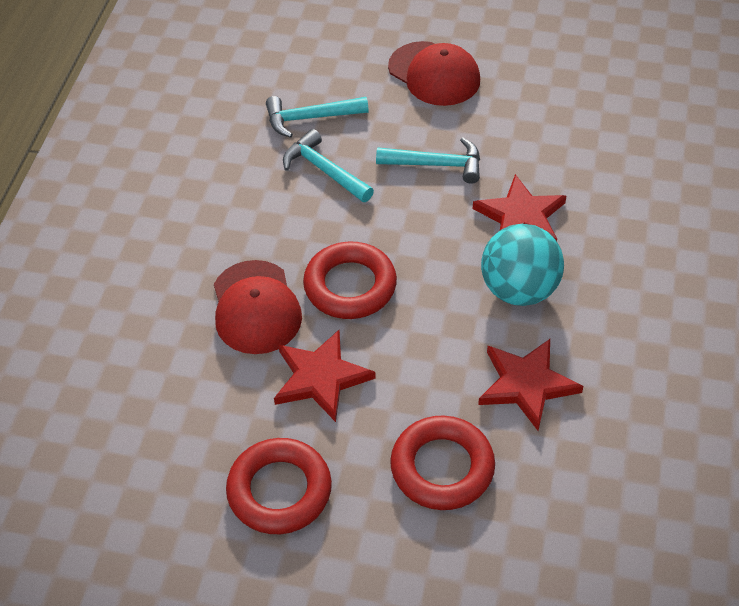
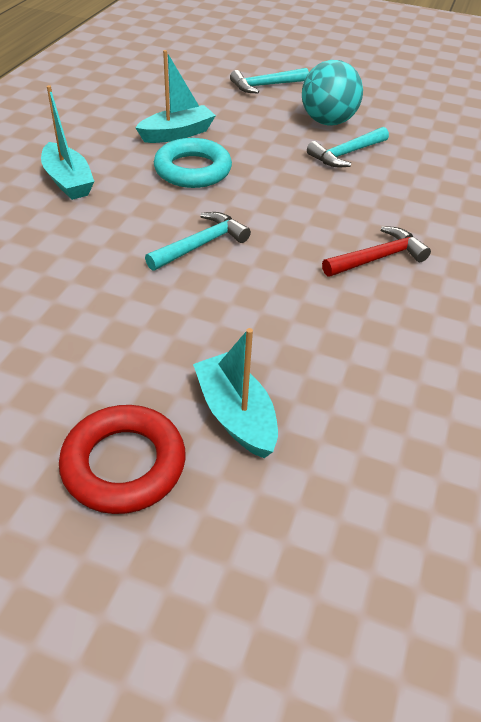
red cap: [214,260,302,354] [388,41,480,106] = 2 -> none = 0
red hammer: none = 0 -> [322,226,431,277] = 1
red ring: [226,438,332,534] [303,241,397,319] [390,416,495,510] = 3 -> [59,405,185,514] = 1
red star: [274,330,376,422] [473,174,566,241] [478,339,584,431] = 3 -> none = 0
turquoise boat: none = 0 -> [41,85,95,200] [135,50,216,143] [193,328,278,458] = 3
turquoise ring: none = 0 -> [154,138,232,188] = 1

